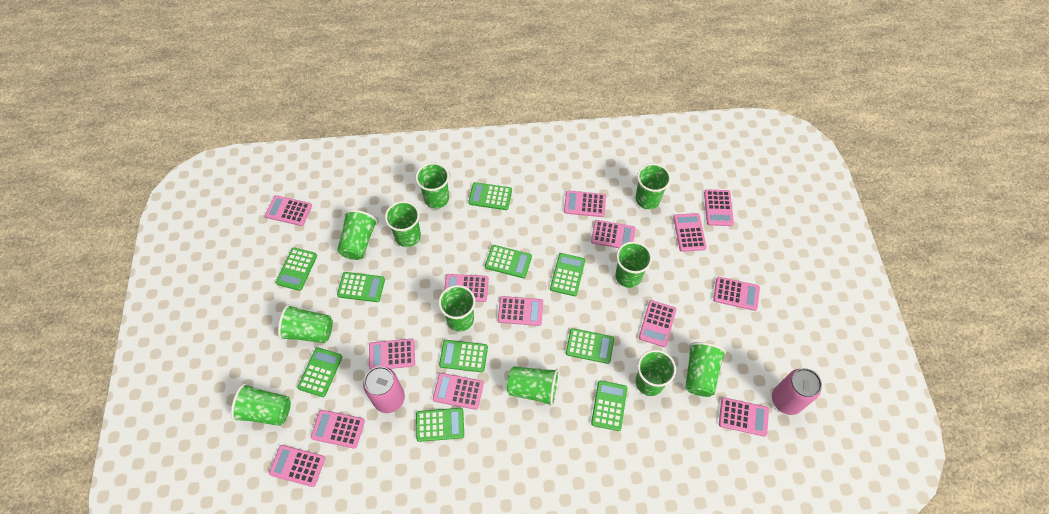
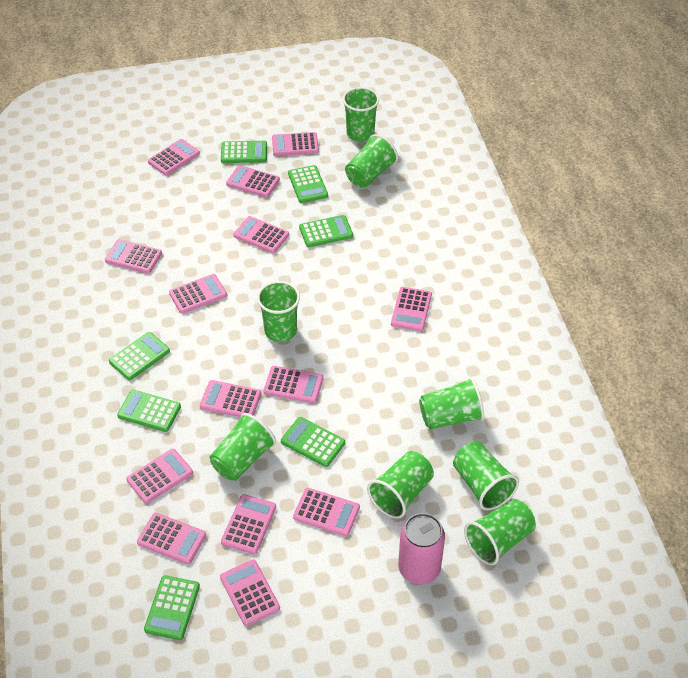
green calculator: [276,248,317,291] [298,347,342,397] [337,272,385,302] [416,408,464,442] [439,340,488,372] [468,182,512,210] [485,245,532,278] [550,253,585,296] [566,328,614,364] [591,380,627,431] = 10 -> [109,332,170,380] [117,390,181,432] [144,575,200,640] [221,141,267,163] [281,417,345,467] [288,165,328,203] [299,215,353,247] = 7
green cup: [231,383,291,426] [278,304,333,343] [337,210,378,260] [385,201,421,247] [416,163,449,209] [438,285,475,331] [507,366,559,407] [616,241,652,288] [635,163,671,209] [636,350,676,396] [685,342,726,397] = 11 -> [210,413,276,481] [257,281,300,342] [343,87,379,142] [345,134,398,188] [367,451,434,519] [419,378,484,429] [453,442,519,510] [464,499,536,565] = 8
pink can: [363,367,405,413] [772,368,822,415] = 2 -> [398,513,445,584] = 1

